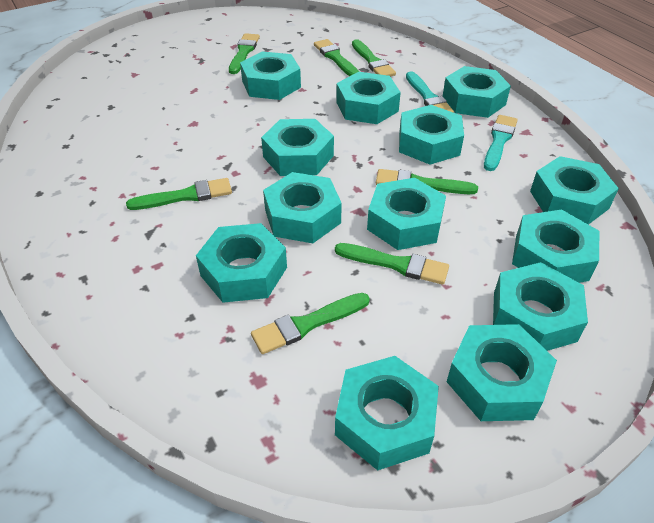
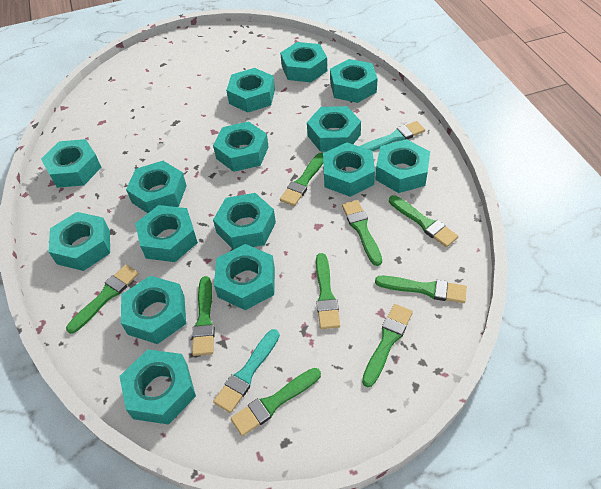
green brush: [126,178,232,210] [229,33,260,74] [251,293,370,354] [314,39,359,76] [335,243,449,285] [352,39,396,76] [376,169,478,194] = 7 -> [66,265,139,334] [192,276,215,356] [231,368,321,436] [280,152,323,206] [316,253,340,329] [342,200,382,266] [362,304,413,387] [375,276,467,303] [389,195,459,247] = 9
turquoise nut: [196,223,287,303] [240,51,301,100] [261,119,334,176] [263,172,342,243] [335,356,439,470] [336,72,401,124] [367,178,446,250] [399,105,464,165] [443,66,511,118] [447,324,557,421] [493,262,588,351] [512,209,599,283] [530,156,619,225] = 13 -> [41,139,102,188] [49,212,110,271] [119,349,196,425] [121,276,186,344] [126,161,187,213] [135,205,198,262] [213,122,269,172] [213,193,276,250] [214,244,275,310] [226,68,275,113] [280,42,327,82] [307,106,361,152] [323,143,375,197] [330,59,378,103] [375,139,430,193] = 15

